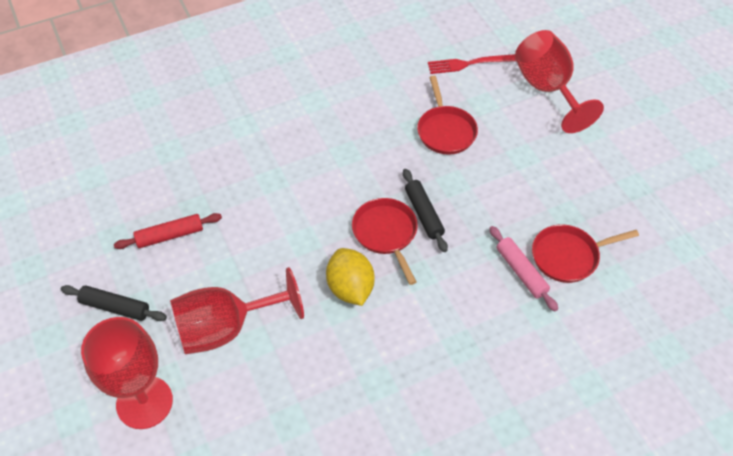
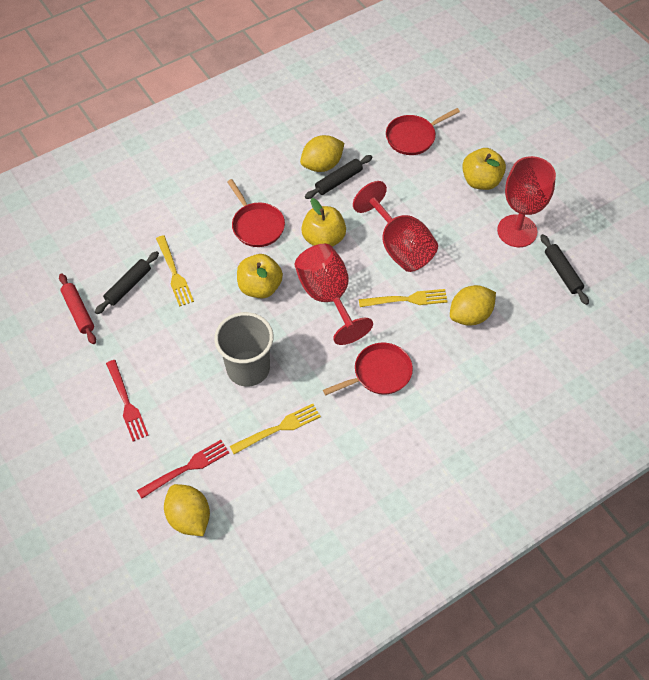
black rolling pin: [61,285,167,321] [403,169,448,252] = 2 -> [95,251,159,314] [305,155,372,199] [541,234,589,305] = 3
grey cup: none = 0 -> [214,312,273,387] = 1
pink rolling pin: [489,226,558,311] = 1 -> none = 0
red fork: [428,54,516,74] = 1 -> [106,360,149,441] [137,440,229,499] = 2
yellow apple: none = 0 -> [237,254,283,299] [301,198,346,247] [462,148,506,190] = 3
yellow fork: none = 0 -> [156,235,194,307] [230,404,321,454] [359,289,448,307] = 3
yellow lemon: [326,248,374,306] = 1 -> [164,484,210,536] [300,135,344,172] [450,285,496,326] = 3

